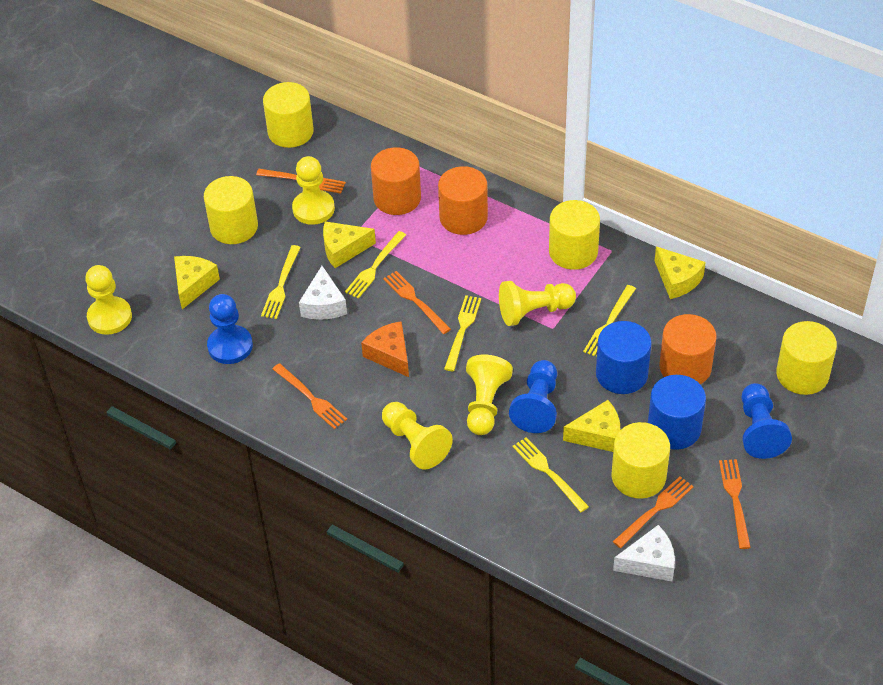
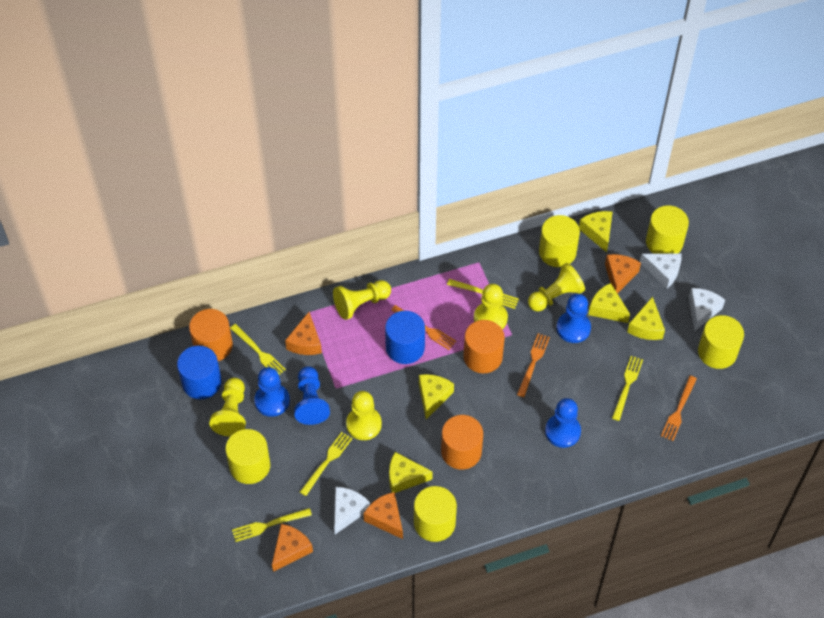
blue pawn: [207,294,253,364] [509,360,557,433] [741,383,792,459] = 3 -> [254,367,290,417] [294,366,330,425] [545,398,581,448] [557,294,591,343] = 4
orange cheese: [361,321,409,377] = 1 -> [272,524,313,572] [285,312,322,355] [363,492,403,539] [605,254,641,294] = 4
orange fork: [256,169,346,194] [272,363,347,429] [383,271,451,334] [613,476,694,548] [719,459,751,549] = 5 -> [391,305,456,350] [517,333,550,397] [661,376,697,441] = 3
white cheese: [299,266,347,320] [613,525,675,581] = 2 -> [334,487,370,534] [640,253,682,289] [689,288,725,331] = 3
yellow cheese: [174,256,220,309] [323,221,376,268] [563,400,621,452] [655,246,706,299] = 4 -> [389,452,433,493] [419,374,454,419] [579,211,612,253] [588,283,630,323] [627,297,665,340] = 5

